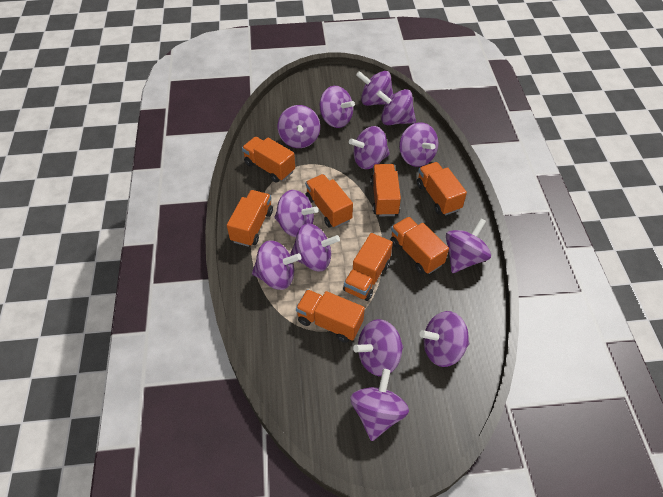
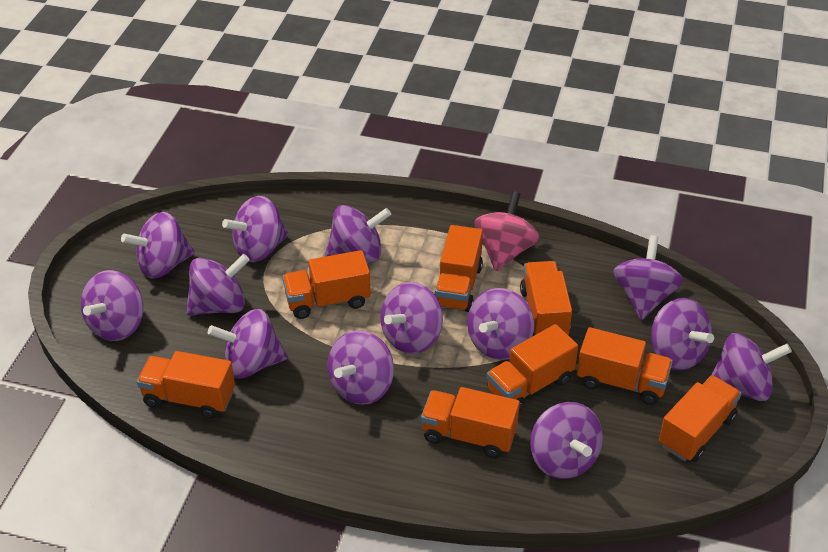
pink spinning top: none = 0 -> [474,191,539,271] = 1

